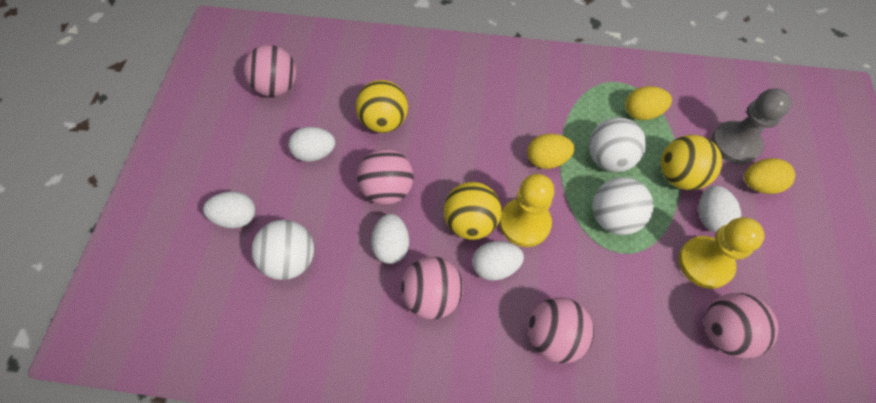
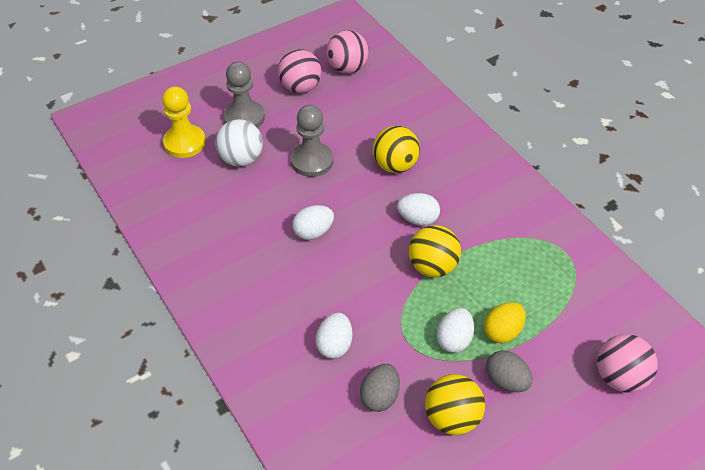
grey egg: none = 0 -> [360,364,400,412] [486,350,532,392] = 2
grey pawn: [711,89,792,165] = 1 -> [223,62,265,128] [291,105,333,177] = 2
pink ball: [244,45,297,97] [357,149,414,205] [401,257,463,320] [528,297,594,363] [704,293,779,359] = 5 -> [278,49,321,93] [326,30,369,74] [597,334,658,392] = 3
white ball: [252,220,314,280] [589,117,646,172] [593,177,654,235] = 3 -> [215,119,263,167] = 1
white egg: [203,192,255,228] [289,127,335,162] [371,214,409,264] [472,241,524,280] [699,185,741,233] = 5 -> [292,205,334,240] [315,313,353,359] [397,193,440,226] [437,308,474,353] = 4
yellow egg: [527,134,575,169] [625,86,672,120] [744,158,795,194] = 3 -> [484,302,526,343] = 1
yellow pawn: [500,174,554,247] [679,217,765,289] = 2 -> [162,86,206,158] = 1

